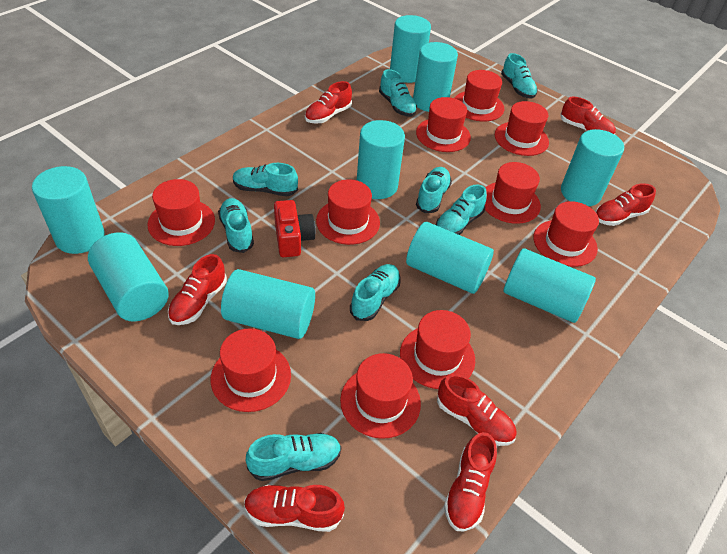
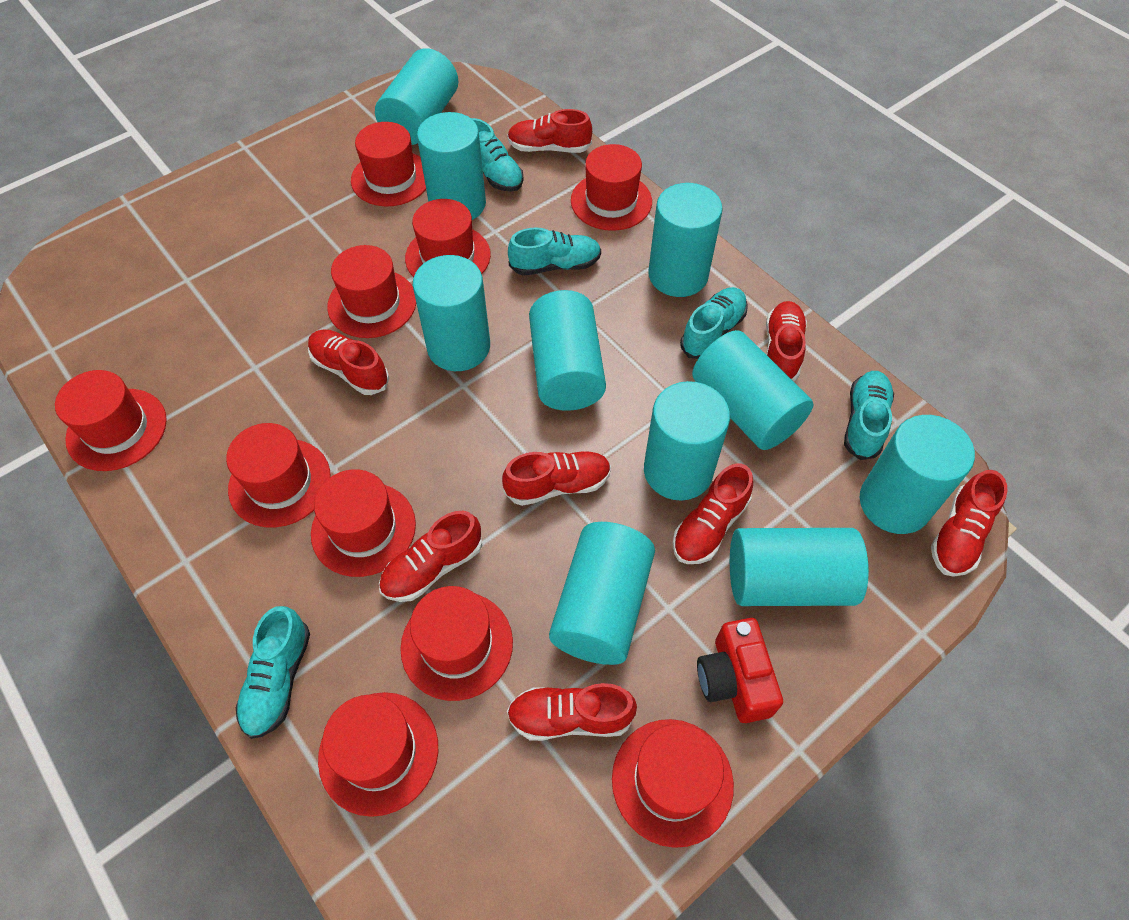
red shoe: [168,254,227,325] [244,485,345,532] [305,81,352,124] [437,374,517,446] [444,432,497,531] [560,97,616,134] [595,183,656,226] = 7 -> [308,329,389,395] [379,511,482,602] [502,451,611,506] [507,109,592,153] [507,683,637,741] [673,463,753,564] [766,301,807,381] [931,470,1007,577] = 8
turquoise cylinder: [32,166,105,254] [88,232,169,321] [221,269,315,339] [357,120,405,199] [390,15,431,83] [406,222,494,294] [413,42,458,112] [503,248,596,323] [561,129,624,206] = 9 -> [375,48,458,145] [413,255,490,371] [417,112,486,220] [529,290,606,411] [549,522,655,665] [644,381,730,501] [648,183,723,297] [692,330,814,450] [730,528,869,606] [860,415,975,534] = 10
turquoise shoe: [218,198,254,253] [233,163,298,196] [246,433,341,481] [350,264,401,321] [379,69,417,117] [416,167,452,213] [436,184,487,235] [501,53,537,99] = 8 -> [236,606,310,739] [471,118,524,192] [508,227,601,276] [680,287,748,359] [844,371,894,460] = 5

